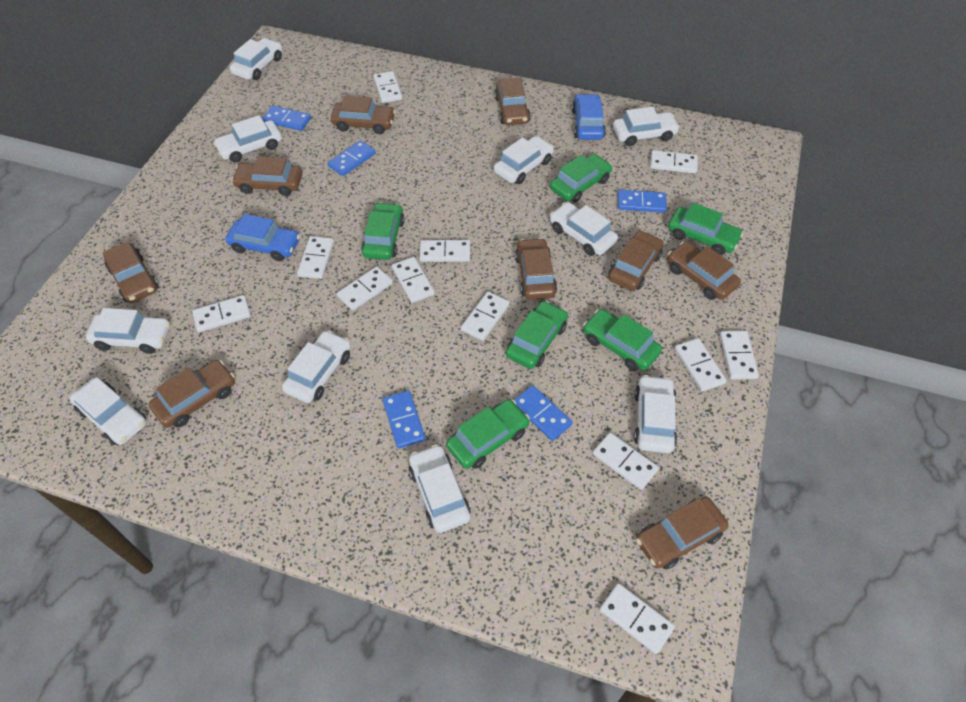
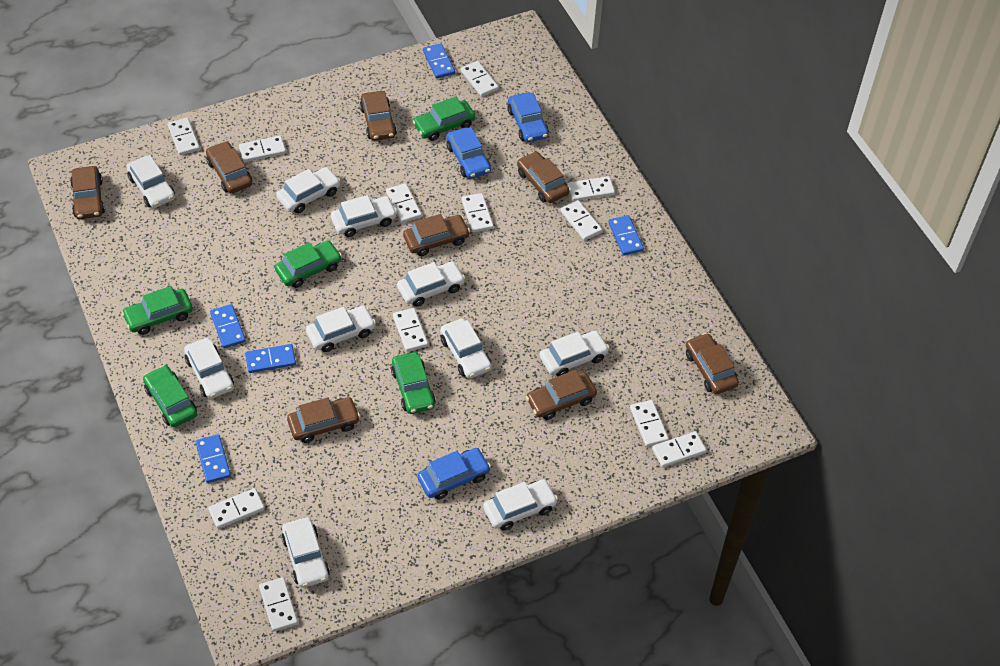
blue car: [225,214,300,261] [572,94,606,140] = 2 -> [417,448,491,500] [446,127,491,179] [507,92,549,142] = 3
brown car: [103,242,159,303] [149,360,235,428] [231,156,302,196] [331,96,396,134] [494,78,531,125] [515,238,557,300] [608,230,664,291] [636,497,729,569] [668,242,741,300] = 9 -> [70,166,105,219] [206,141,252,194] [287,397,360,443] [360,91,397,141] [403,214,470,256] [517,151,569,203] [526,370,597,420] [686,333,739,394] = 8
green car: [361,202,405,260] [446,399,530,469] [506,301,568,369] [550,154,612,203] [583,309,662,371] [668,203,743,255] = 6 -> [122,286,193,335] [143,365,197,427] [275,240,342,288] [391,352,436,414] [413,97,475,141] = 5

